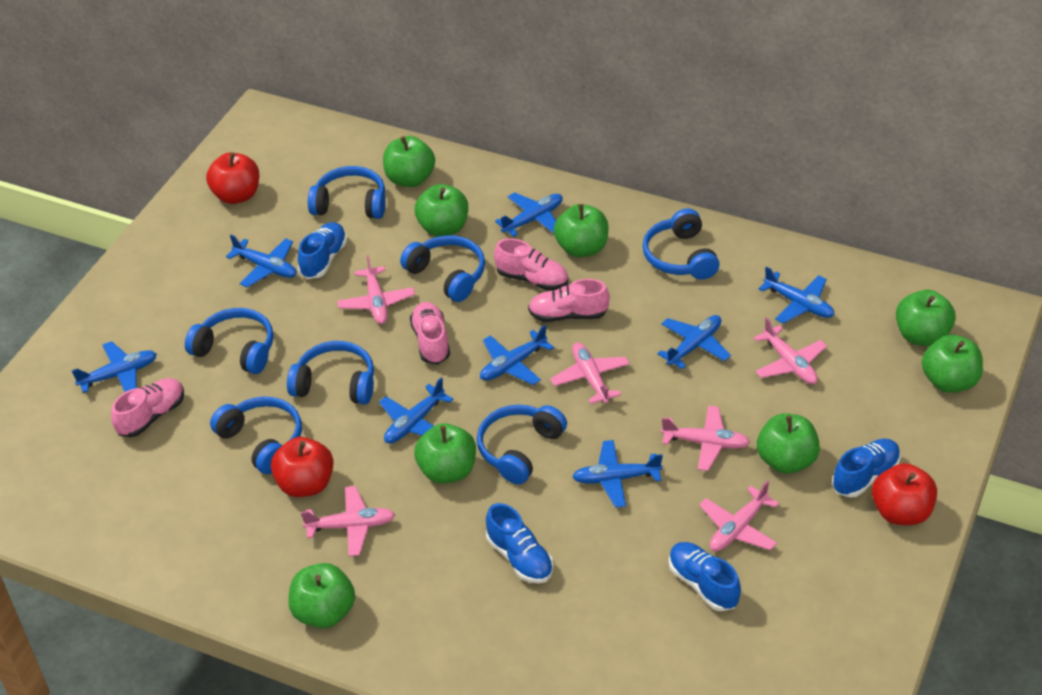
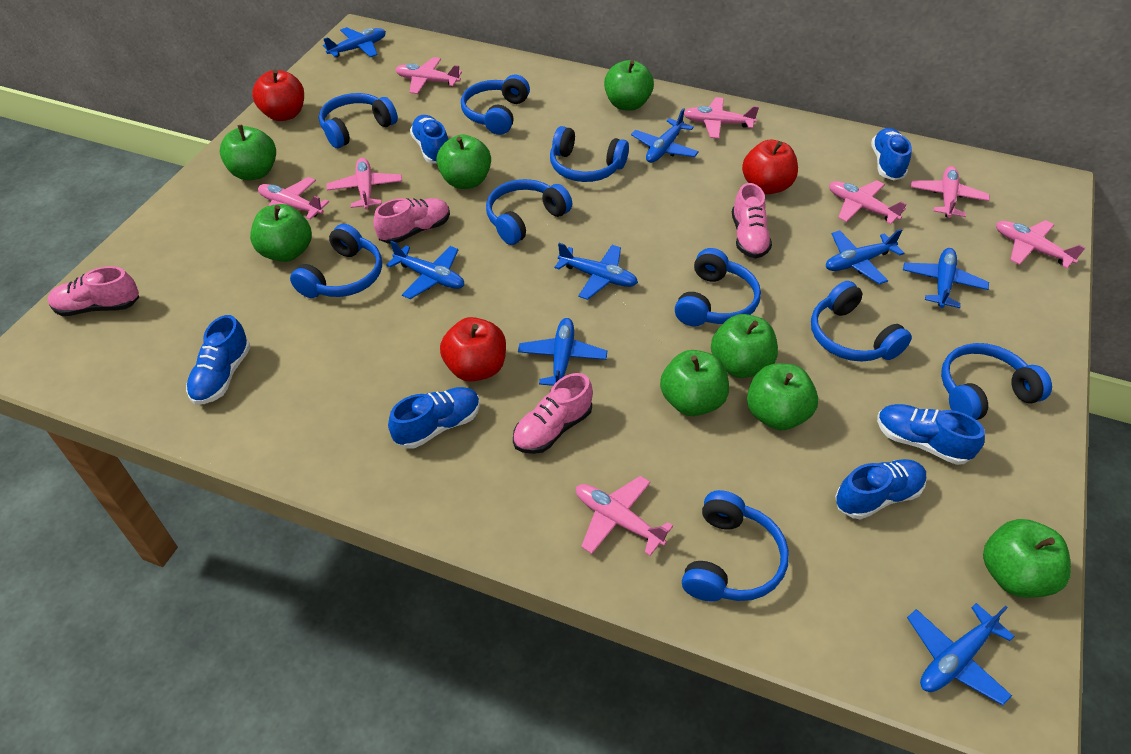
blue headphones: [185,308,274,374] [210,396,302,474] [287,341,374,405] [308,166,386,219] [400,235,485,302] [477,405,567,485] [643,208,720,279] = 7 -> [290,224,382,298] [319,93,398,148] [461,75,530,135] [486,179,572,245] [550,126,629,182] [675,248,761,326] [682,490,789,602] [811,281,912,362] [941,343,1052,420] = 9
blue shoe: [298,222,347,279] [486,503,553,583] [669,542,741,611] [832,438,901,498] = 4 -> [186,315,251,405] [388,387,480,449] [410,115,448,163] [835,459,927,520] [871,128,912,181] [877,404,985,465] = 6
pink plane: [301,486,395,556] [337,255,415,324] [550,342,630,404] [661,406,750,471] [699,480,779,551] [754,317,827,384] = 6 -> [258,177,329,220] [326,158,402,210] [395,57,462,94] [576,476,673,556] [684,97,759,139] [829,180,906,224] [911,166,989,218] [996,220,1086,268] = 8

